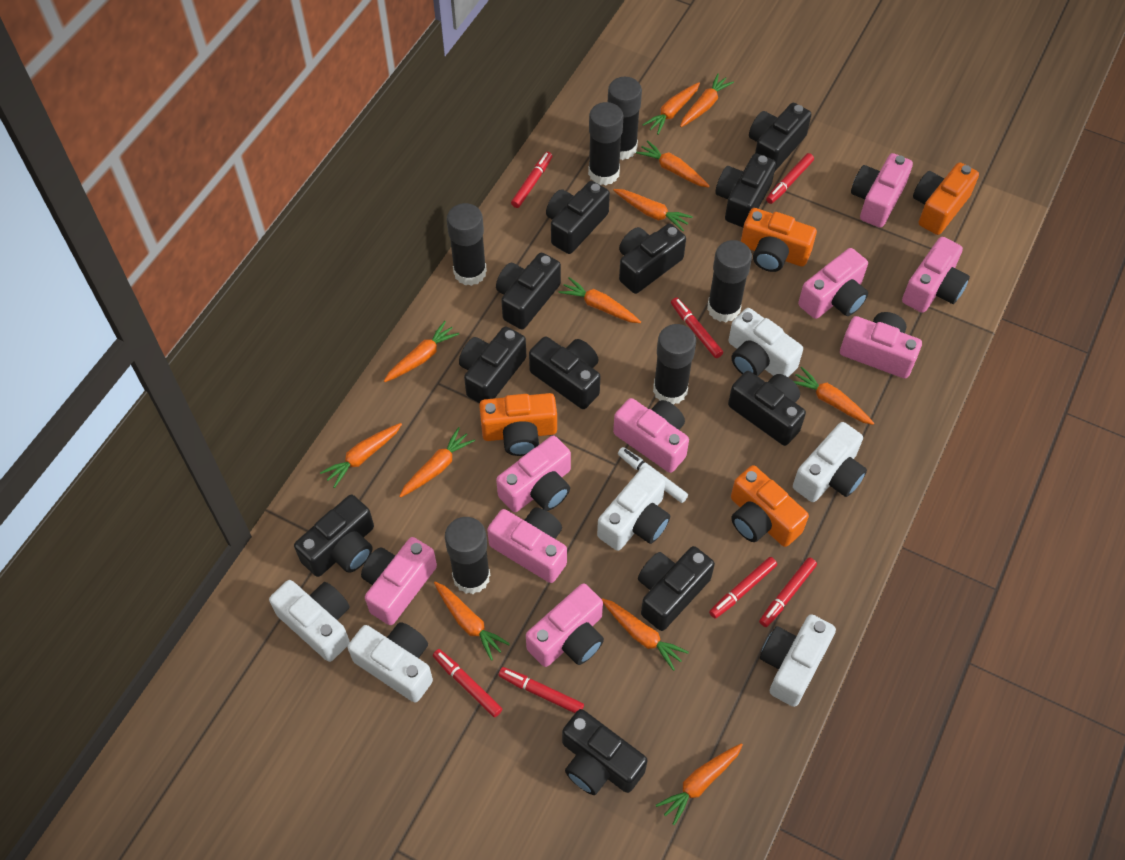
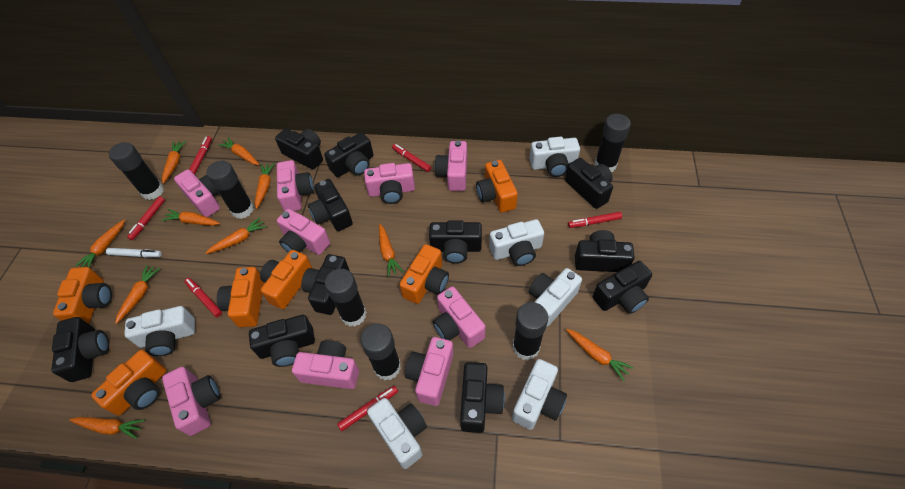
orange camera: [479,393,557,456] [731,465,809,547] [741,208,817,272] [913,162,979,235] = 4 -> [53,267,112,324] [91,350,167,416] [217,267,264,327] [260,250,312,309] [399,244,449,304] [476,160,518,213] = 6
orange carrot: [320,423,402,488] [384,321,459,382] [399,427,475,498] [434,582,510,661] [559,277,641,323] [602,598,689,671] [613,189,693,231] [636,140,710,188] [642,82,700,135] [656,743,743,826] [680,74,734,127] [793,367,874,425] = 12 -> [69,417,145,439] [75,220,125,267] [115,265,160,324] [161,209,220,226] [162,141,186,183] [206,217,267,254] [218,137,259,165] [255,163,275,209] [379,224,403,277] [566,329,634,381] = 10
red marker: [433,649,502,717] [498,667,584,713] [511,152,552,208] [671,297,723,358] [709,557,777,619] [759,558,817,627] [766,153,814,204] = 7 -> [127,196,165,240] [184,278,222,317] [189,136,212,175] [337,386,398,431] [392,144,431,172] [568,212,622,228] = 6

